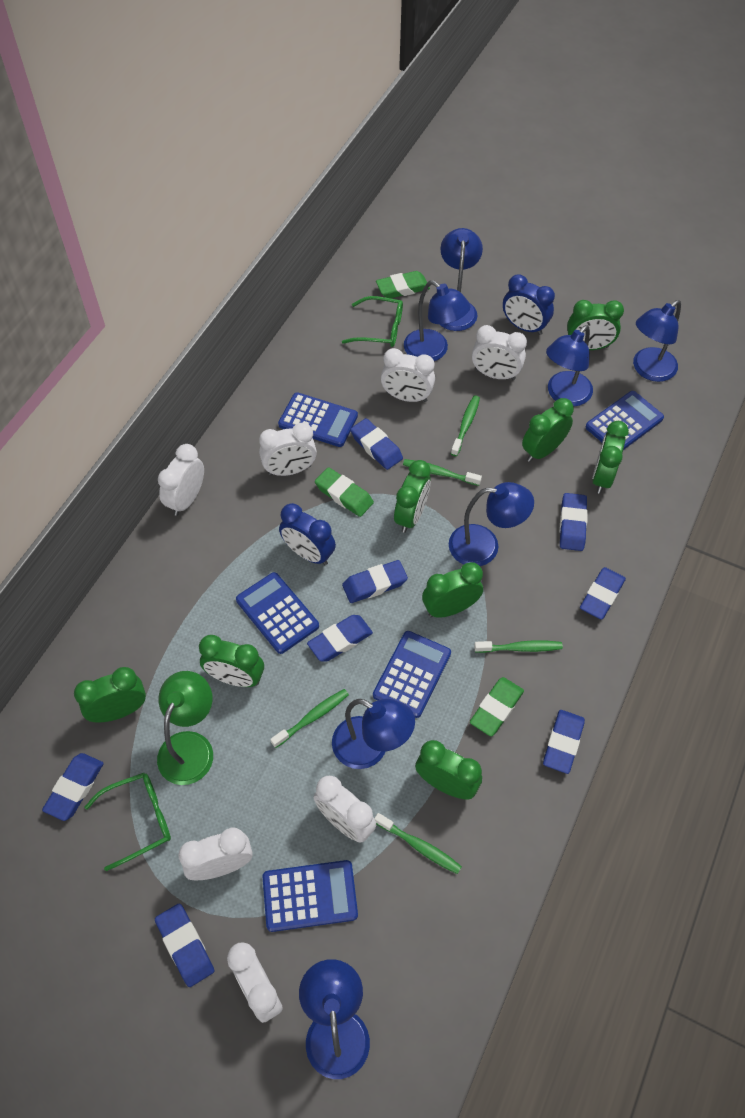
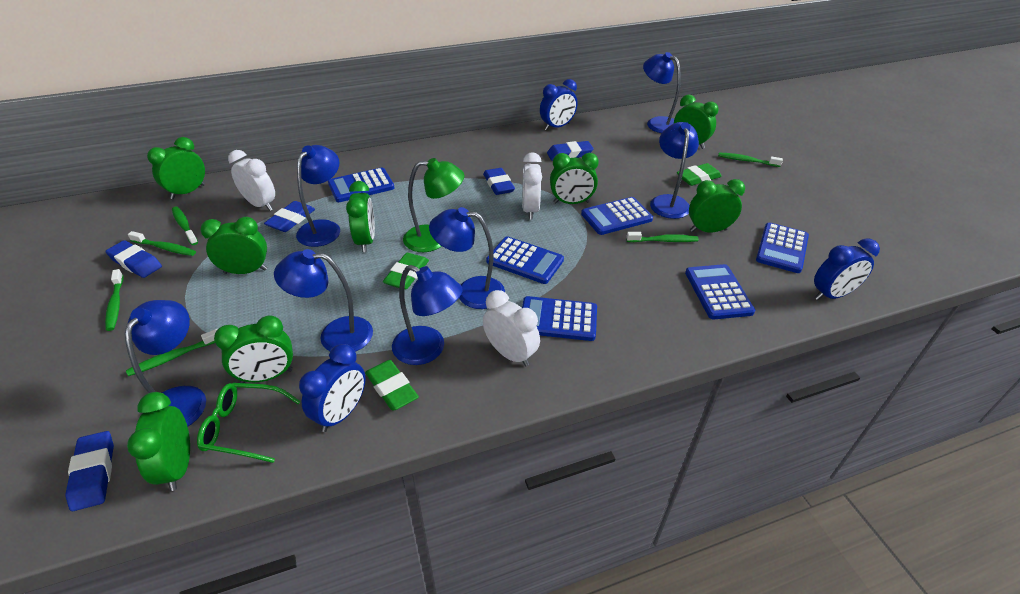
blue calculator: [236,572,319,654] [262,860,358,932] [278,392,358,447] [373,631,451,718] [586,391,664,450] = 5 -> [328,167,394,202] [486,236,564,284] [522,296,597,341] [581,197,653,235] [685,264,755,319] [756,222,809,273] = 6
blue clock: [279,503,336,565] [503,274,555,335] = 2 -> [299,344,366,432] [540,79,577,130] [814,238,880,300] = 3
blue eraser: [42,753,104,821] [155,904,215,987] [307,615,373,661] [342,560,408,603] [350,418,403,470] [543,710,585,774] [559,493,588,551] [580,567,626,620] = 8 -> [65,431,114,511] [105,240,162,278] [264,201,315,232] [483,168,515,195] [547,141,594,161] = 5
green glasses: [85,773,171,871] [342,296,403,347] = 2 -> [197,383,301,463] = 1
green toothbrush: [270,689,349,748] [374,813,462,874] [403,459,482,486] [451,395,480,456] [474,640,563,653] = 5 -> [105,269,123,331] [126,329,218,376] [128,231,196,256] [172,207,198,245] [626,232,699,242] [718,153,783,167] = 6
white clock: [158,444,204,516] [178,827,253,880] [227,943,283,1023] [259,423,317,476] [314,776,376,843] [381,348,435,402] [472,325,527,380] = 7 -> [228,150,275,211] [483,290,540,367] [522,152,542,220] = 3

